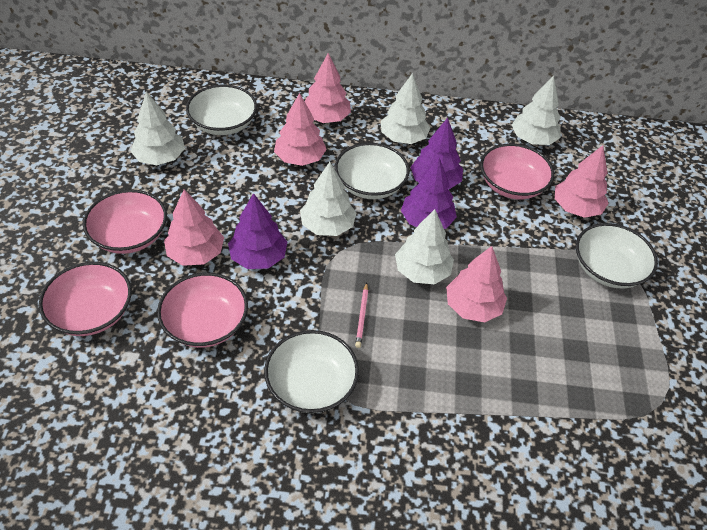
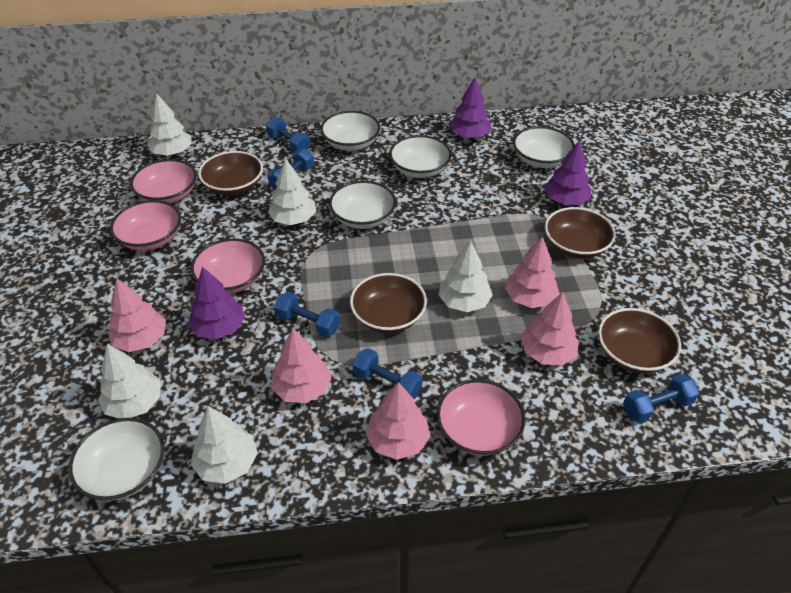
blue dumbbell: none = 0 -> [266,117,310,152] [267,148,314,190] [274,292,340,338] [352,348,423,399] [623,374,700,423] = 5
brown bowl: none = 0 -> [198,151,263,195] [350,273,427,333] [545,207,616,259] [598,308,681,373] = 4
pink pencil: [355,283,368,348] = 1 -> none = 0
white bowl: [186,85,257,135] [264,330,359,413] [335,143,410,199] [576,223,658,288] = 4 -> [69,418,165,501] [321,111,380,151] [329,181,396,229] [389,135,452,178] [513,126,575,168] = 5

